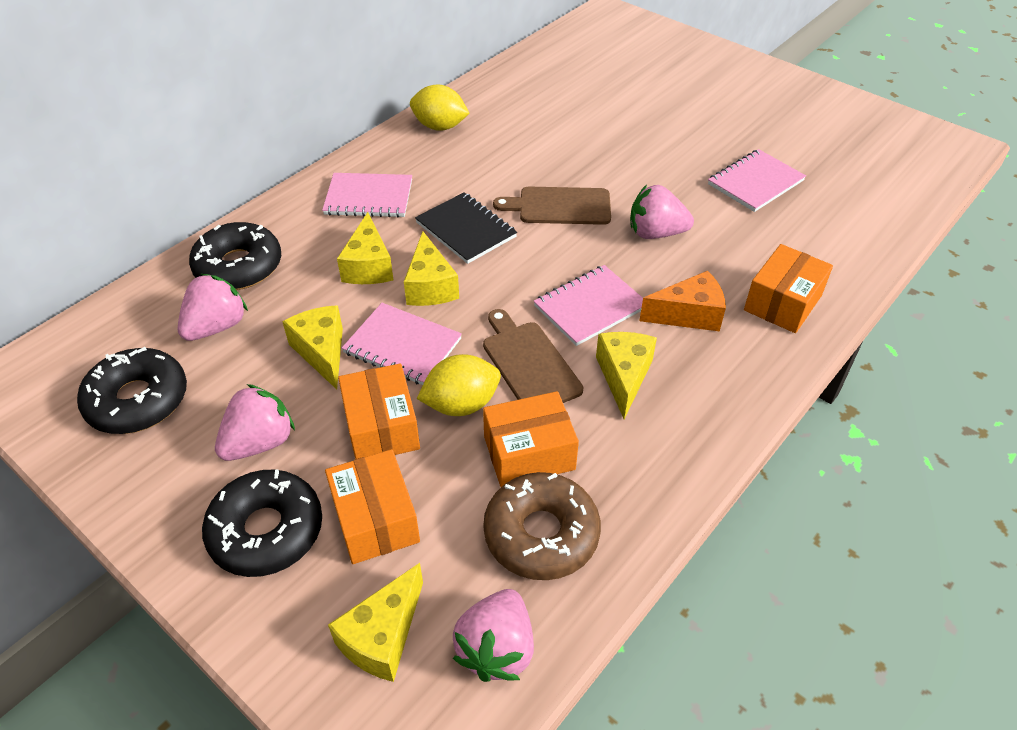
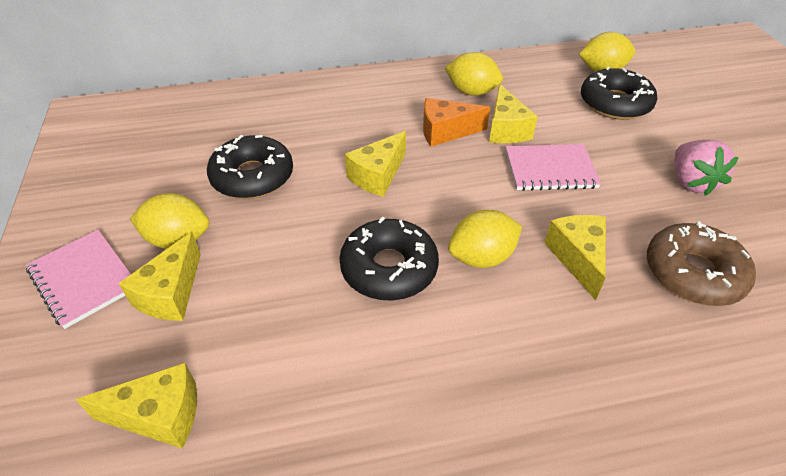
black notebook: [415,192,517,264] = 1 -> none = 0
brown cutting board: [483,309,583,403] [493,187,611,225] = 2 -> none = 0
orange box: [325,449,420,564] [338,363,420,459] [483,391,579,487] [744,244,833,333] = 4 -> none = 0
pink notebook: [322,173,412,217] [342,303,462,385] [533,265,643,346] [708,149,806,212] = 4 -> [26,230,131,329] [506,144,601,191] = 2
pink strawberry: [177,274,248,341] [215,384,295,461] [453,589,534,682] [630,185,694,239] = 4 -> [675,140,739,196] = 1
yellow lemon: [410,85,470,131] [417,354,501,416] = 2 -> [130,193,209,249] [445,52,503,96] [448,210,522,268] [579,32,636,72] = 4

